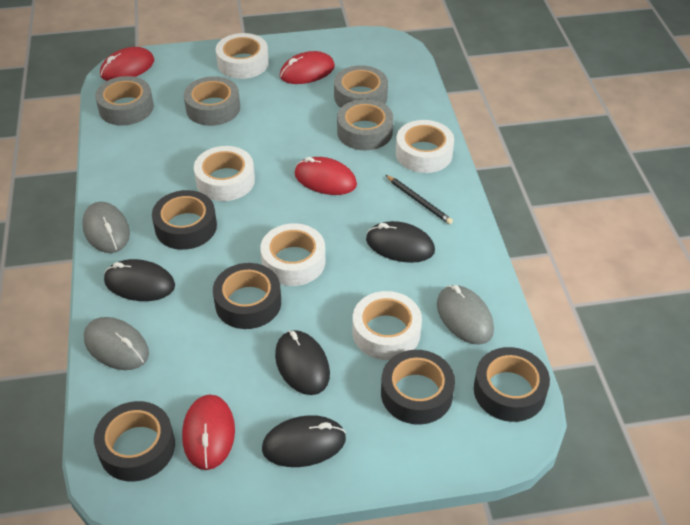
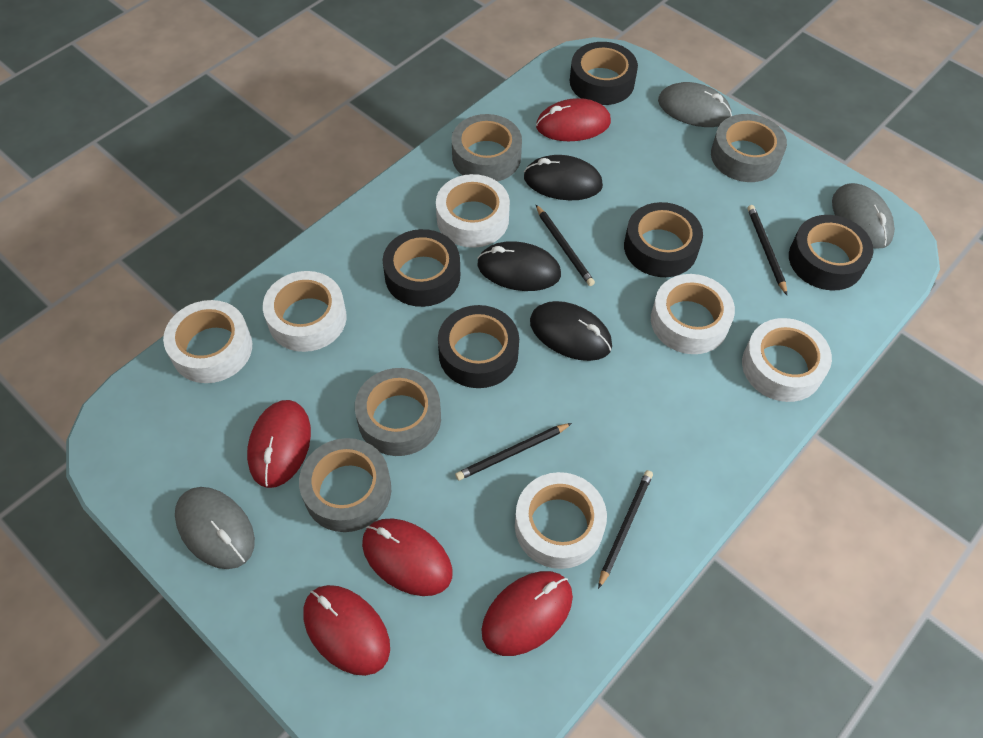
black mouse: [104,259,175,301] [262,415,346,467] [275,330,330,395] [366,221,435,263] = 4 -> [477,241,561,291] [524,155,603,200] [530,301,612,361] = 3
black pencil: [386,175,453,224] = 1 -> [455,423,572,481] [536,205,595,286] [598,470,653,589] [748,205,787,295] = 4
red mouse: [100,47,154,81] [182,395,235,470] [280,51,335,84] [294,157,357,195] = 4 -> [247,400,311,488] [303,585,390,676] [362,518,453,596] [481,571,573,656] [536,98,611,141] = 5
white tape: [194,146,255,201] [216,33,269,79] [260,223,325,286] [353,291,422,360] [396,120,454,173] = 5 -> [163,300,252,383] [263,271,347,352] [436,174,510,248] [515,472,607,569] [651,274,735,354] [742,318,832,402] = 6

